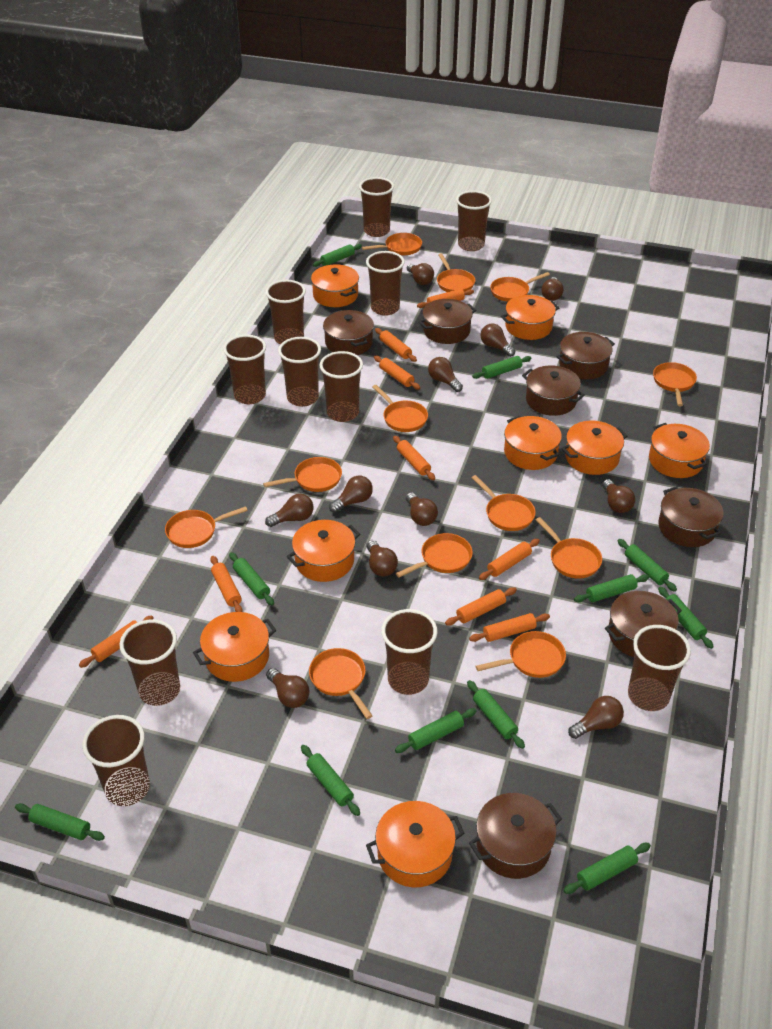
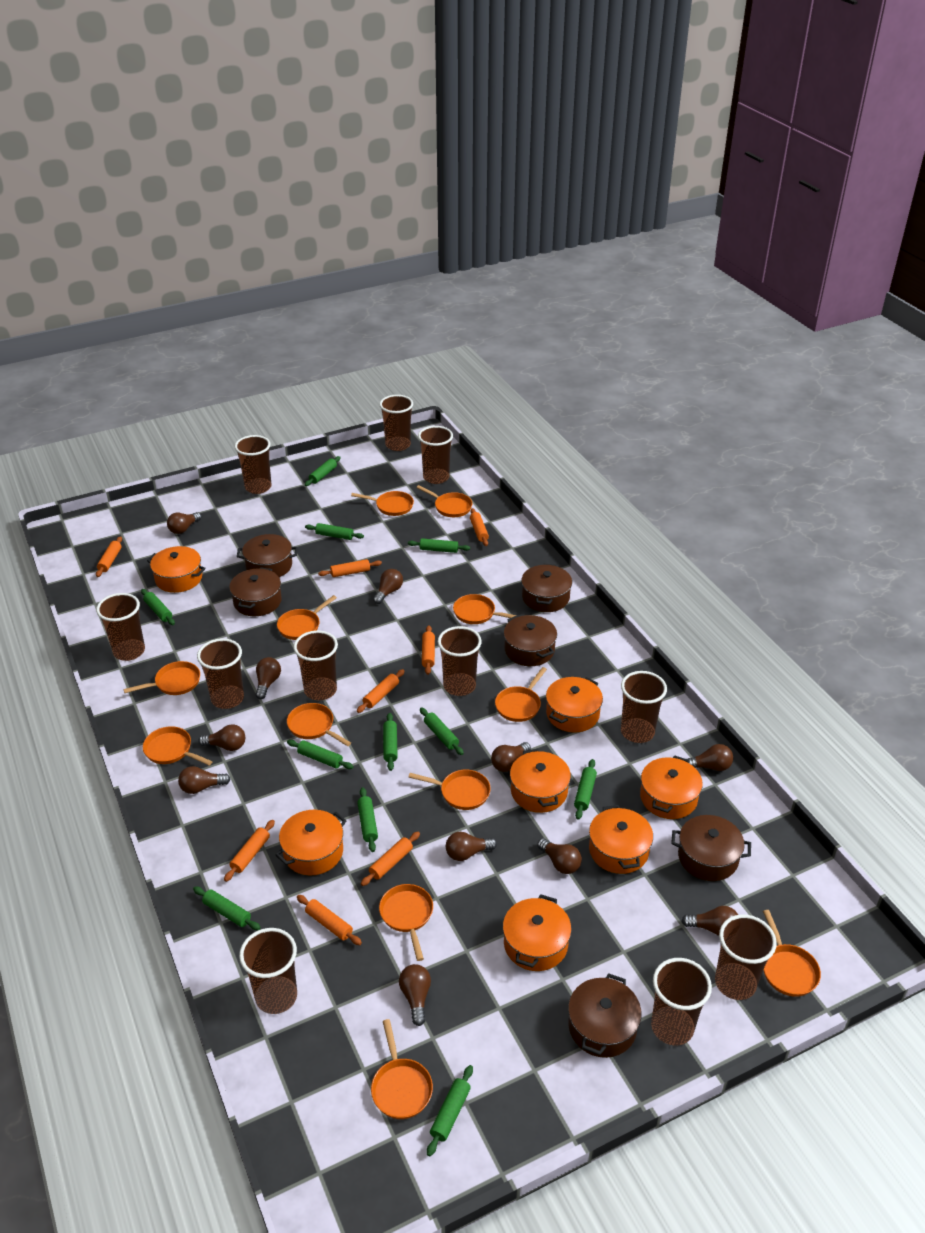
brown pot: [323,310,374,355] [418,299,476,344] [469,793,562,879] [522,365,585,416] [557,332,615,379] [605,591,682,657] [658,486,724,547] = 7 -> [229,567,282,616] [237,534,298,577] [504,615,557,666] [521,564,572,612] [568,973,642,1058] [671,815,751,881] = 6
orange pot: [193,612,276,682] [287,520,360,582] [311,264,359,307] [366,801,465,888] [501,295,560,340] [504,416,562,470] [561,421,627,475] [649,423,710,478] = 8 -> [147,546,206,593] [276,810,346,876] [503,894,572,971] [510,749,571,813] [546,677,603,733] [589,805,653,874] [640,755,703,819] = 7
orange rolling pin: [79,615,154,668] [210,556,243,612] [374,356,420,390] [375,328,417,362] [393,436,435,480] [417,289,474,308] [445,587,517,626] [469,613,550,642] [479,539,540,580] = 9 -> [96,536,122,577] [224,820,275,882] [297,895,362,945] [318,559,382,577] [357,669,405,713] [361,832,420,886] [422,625,435,675] [470,508,489,546] = 8

